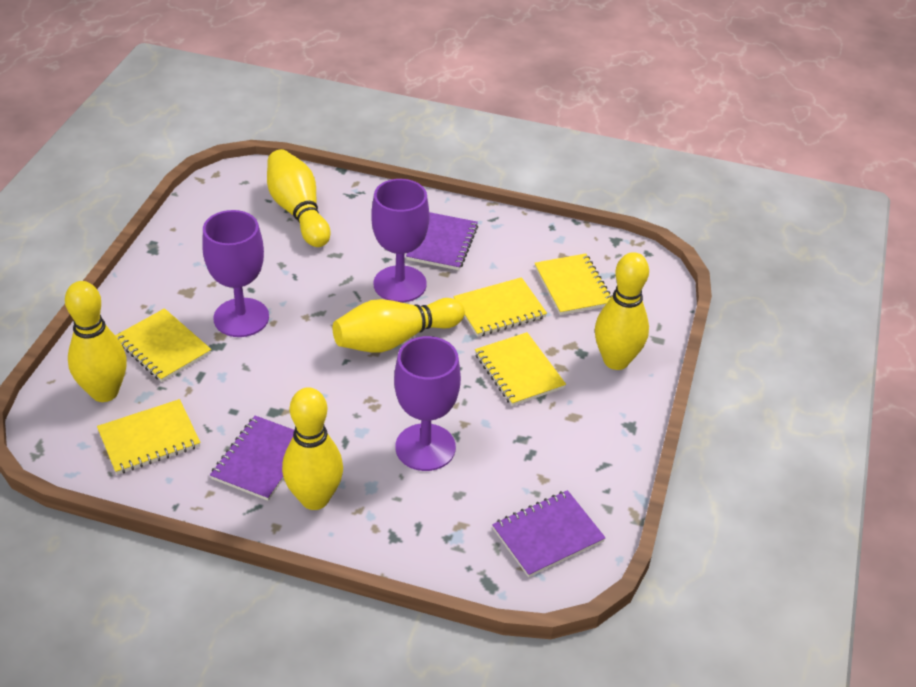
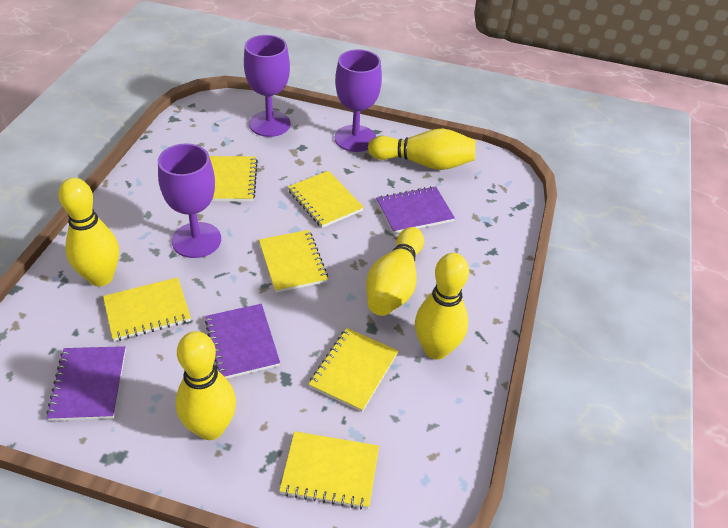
yellow notebook: [97,399,201,475] [115,308,211,382] [453,277,547,337] [475,332,566,406] [534,254,612,315] = 5 -> [103,277,191,341] [209,156,258,201] [259,230,328,293] [279,431,379,509] [288,171,364,228] [308,328,398,412] = 6

